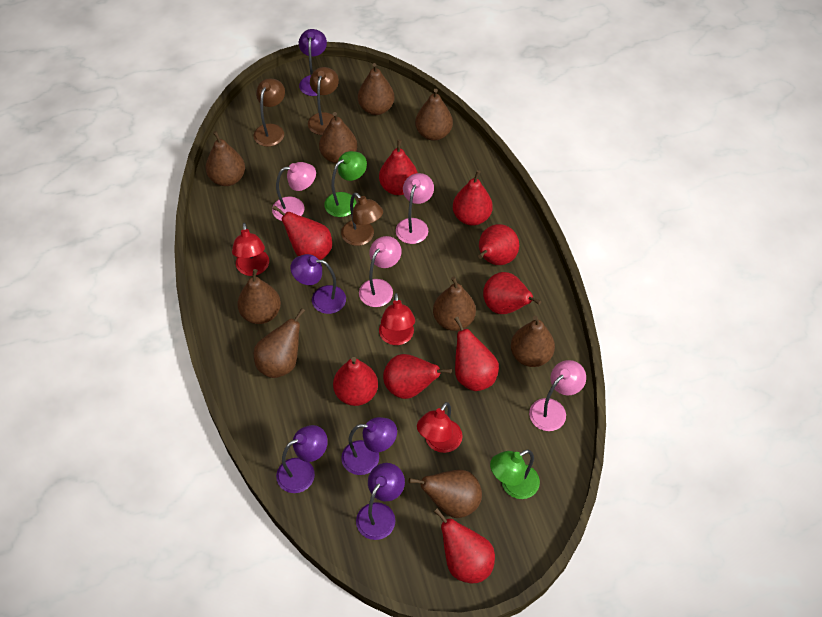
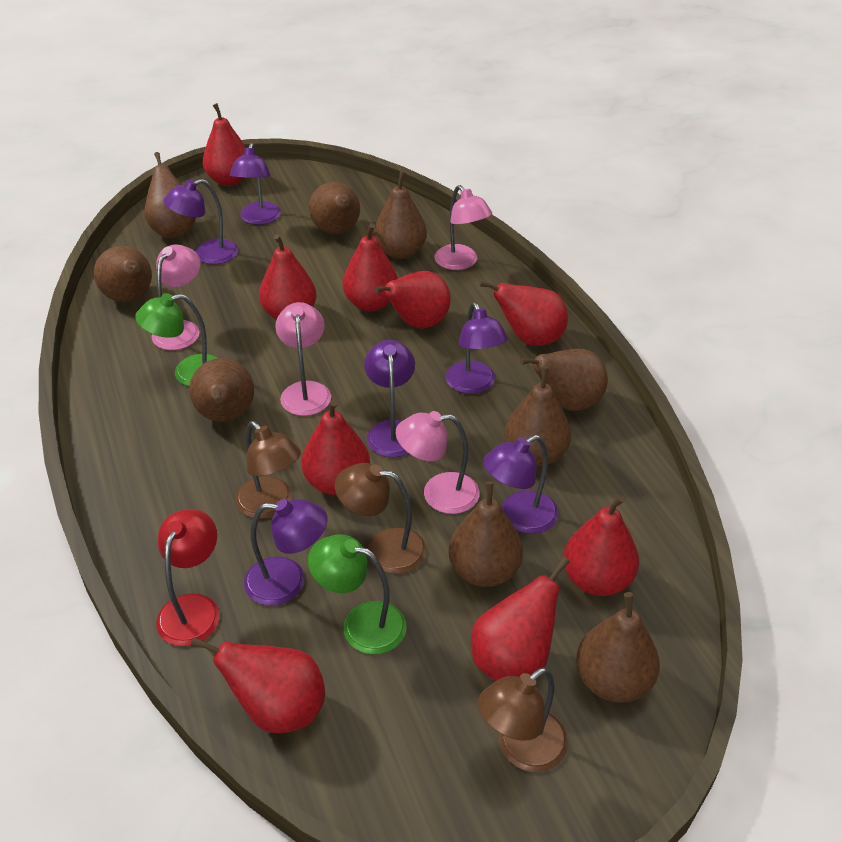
purple lamp: [276,425,328,493] [290,254,346,314] [299,29,327,96] [341,417,397,475] [356,463,405,540] = 5 -> [163,179,239,264] [230,143,281,225] [244,499,327,606] [364,340,415,458] [446,302,508,394] [483,435,558,534] = 6
red lamp: [232,223,269,276] [379,293,415,345] [417,402,462,453] = 3 -> [156,509,220,646] = 1

